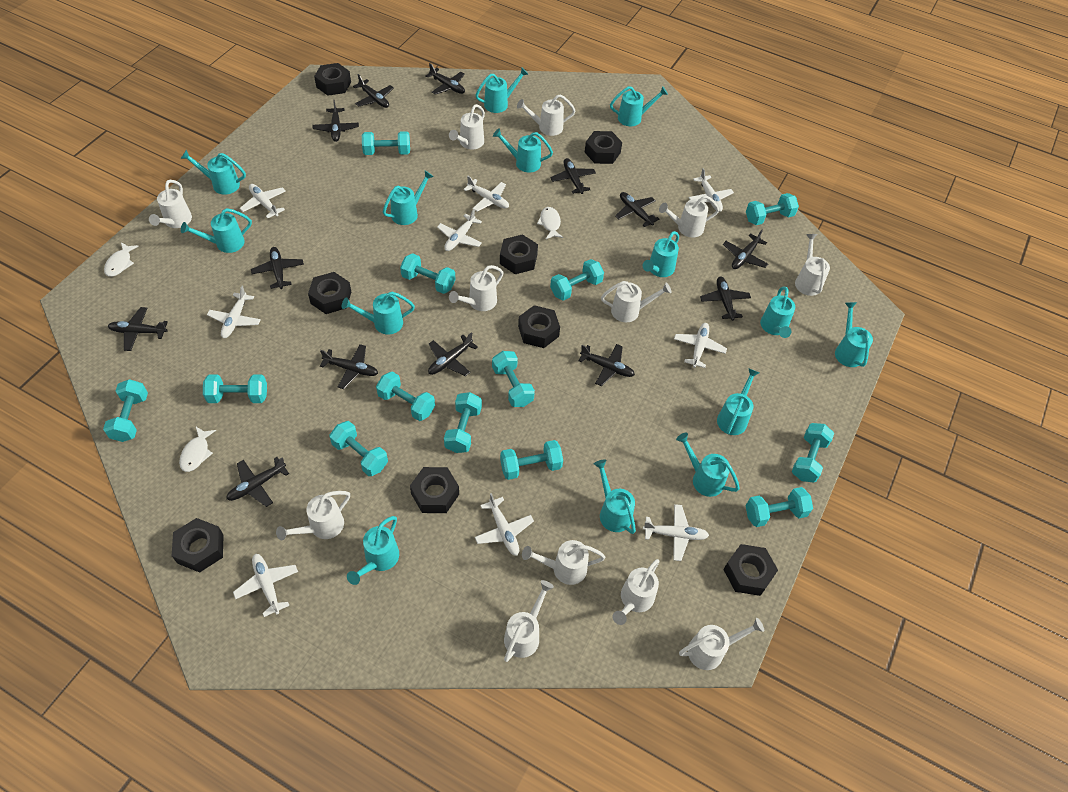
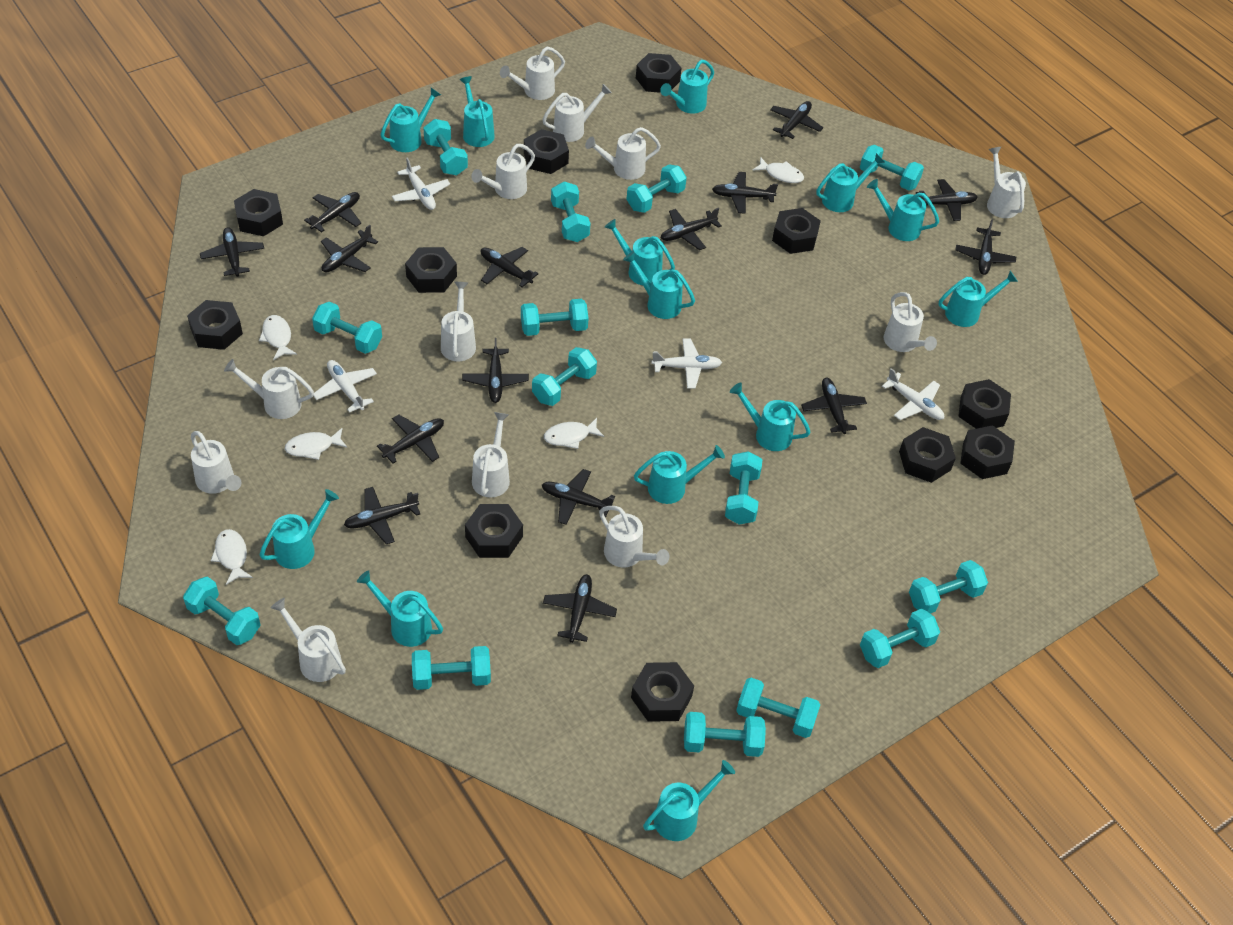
black nut: [172,518,224,573] [308,272,351,314] [314,63,351,96] [410,467,459,513] [500,234,538,274] [518,305,560,348] [585,131,622,164] [723,544,778,596] = 8 -> [187,300,243,350] [234,189,283,236] [405,247,457,293] [465,504,523,558] [524,129,569,174] [631,662,694,722] [636,53,681,93] [772,208,821,254] [899,427,956,483] [958,379,1011,429] [960,425,1015,479] = 11
black plane: [108,307,168,351] [226,457,289,507] [251,247,304,289] [313,100,359,142] [320,344,378,389] [353,74,394,108] [425,63,465,95] [428,332,478,376] [550,158,596,194] [578,344,635,386] [615,192,659,227] [700,277,751,321] [723,230,768,269] = 13 -> [200,227,264,277] [304,192,361,232] [321,225,378,272] [344,487,420,544] [377,415,444,464] [462,338,529,403] [481,247,539,287] [542,469,615,525] [543,574,617,643] [661,208,722,250] [712,172,778,214] [770,101,823,139] [801,378,867,434] [916,179,978,221] [956,219,1016,275] = 15
turquoise dumbbell: [103,379,148,442] [203,374,267,403] [330,421,388,476] [362,131,410,155] [376,372,435,421] [400,253,455,294] [444,392,482,453] [492,351,535,407] [500,440,563,480] [550,259,604,301] [746,193,799,225] [746,487,813,527] [792,423,834,482] = 13 -> [183,576,261,645] [312,302,382,354] [412,646,491,690] [423,119,468,175] [521,299,589,336] [532,347,597,406] [551,181,590,242] [626,164,687,213] [684,712,766,757] [725,451,762,524] [736,678,820,738] [860,145,924,191] [860,609,940,668] [909,560,988,614] = 14
turquoise watering can: [181,150,246,195] [181,208,252,253] [342,292,415,334] [347,516,399,585] [383,171,434,225] [475,68,529,113] [493,128,553,173] [594,459,636,534] [610,86,668,126] [643,231,679,277] [676,433,740,497] [717,368,759,435] [760,286,795,338] [835,302,873,367] = 14 -> [259,489,339,569] [357,570,443,647] [380,88,441,152] [459,76,495,147] [605,219,675,285] [623,251,695,319] [634,445,725,504] [643,760,735,841] [660,60,714,114] [730,383,810,451] [816,153,885,212] [867,179,939,241] [939,271,1018,327] = 13
white fish: [104,242,139,277] [179,427,216,472] [537,207,563,239] = 3 -> [211,529,253,585] [259,315,297,360] [285,428,347,460] [544,418,604,449] [752,157,804,183] = 5
white plane: [207,286,261,338] [233,554,298,617] [240,184,286,218] [437,209,482,251] [463,176,509,212] [475,493,534,556] [643,504,709,561] [674,323,727,368] [688,168,734,212] = 9 -> [313,360,377,413] [392,157,450,210] [651,338,722,389] [882,368,944,420] = 4

